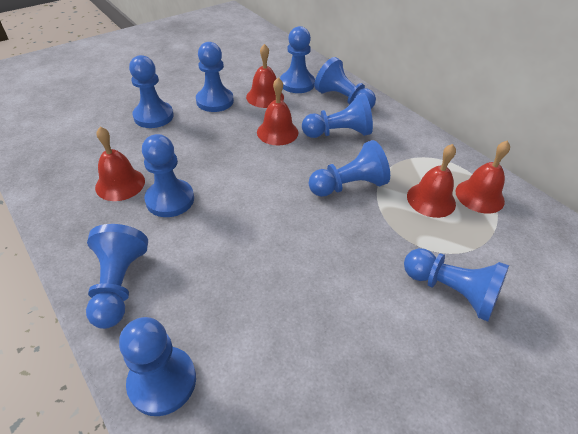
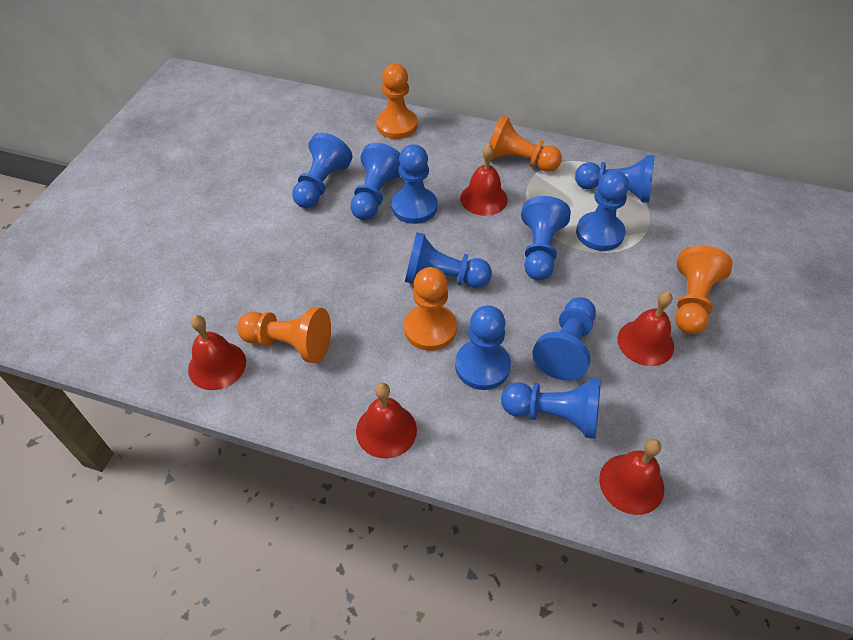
orange pawn: none = 0 -> [237,307,331,363] [376,64,418,139] [404,267,457,351] [489,115,562,172] [675,245,733,334] = 5

